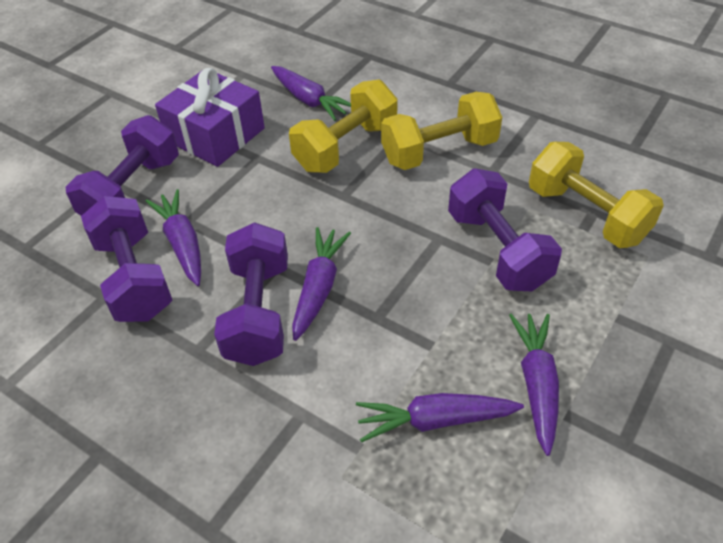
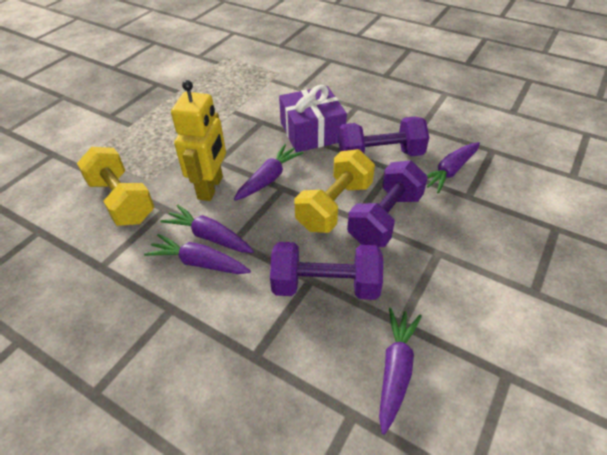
purple dumbbell: [65,115,179,216] [81,196,172,322] [214,222,288,366] [448,168,562,291] = 4 -> [270,242,383,300] [338,116,429,156] [347,161,428,247] = 3
yellow dumbbell: [289,80,398,173] [381,92,502,170] [529,142,664,248] = 3 -> [77,147,154,226] [294,149,375,233] = 2
yellow robot: none = 0 -> [171,80,226,201] = 1

